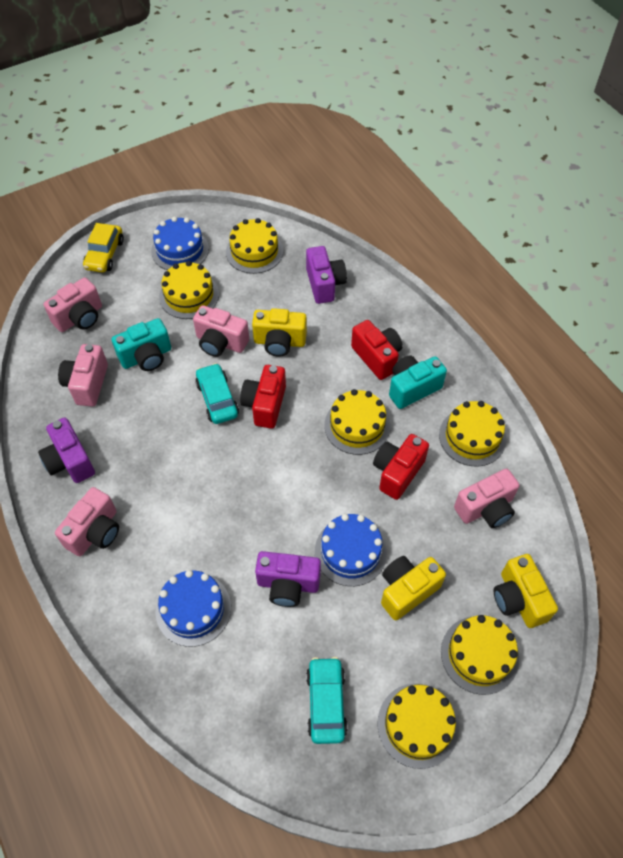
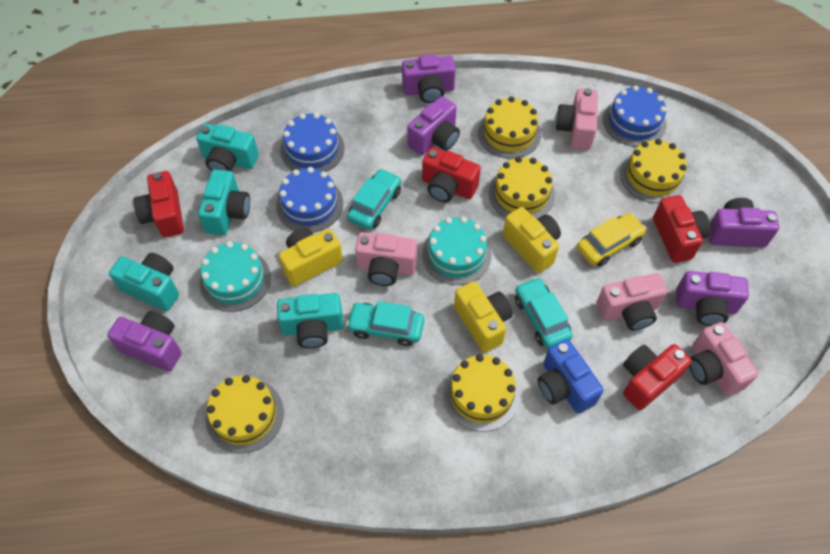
blue camera: none = 0 -> [538,339,604,414] = 1
pink camera: [44,278,102,332] [55,487,119,556] [58,344,108,407] [193,305,249,357] [454,469,519,528] = 5 -> [355,232,417,286] [555,88,598,150] [596,273,667,331] [689,322,759,396] = 4
purple camera: [38,418,95,483] [255,551,321,607] [306,246,347,304] = 3 -> [107,311,182,371] [402,54,456,103] [407,96,460,155] [676,271,749,326] [709,198,779,247] = 5
red camera: [240,365,286,429] [351,320,403,380] [373,434,429,500] = 3 -> [133,171,184,237] [422,147,481,202] [623,344,692,410] [653,195,710,263] = 4
turquoise cake: none = 0 -> [200,241,271,312] [422,217,492,285] = 2
turquoise camera: [111,318,171,371] [389,355,447,409] = 2 -> [109,253,179,311] [196,124,259,171] [198,169,250,235] [277,293,344,348] = 4
turquoise car: [195,363,239,424] [306,657,348,744] = 2 -> [346,301,424,346] [347,168,401,229] [515,277,573,349] = 3
yellow cake: [159,261,219,319] [226,218,283,274] [324,389,391,455] [378,683,459,769] [439,401,506,467] [441,615,519,695] = 6 -> [206,375,284,454] [443,354,520,432] [478,96,541,159] [489,156,555,219] [620,139,687,203] = 5

